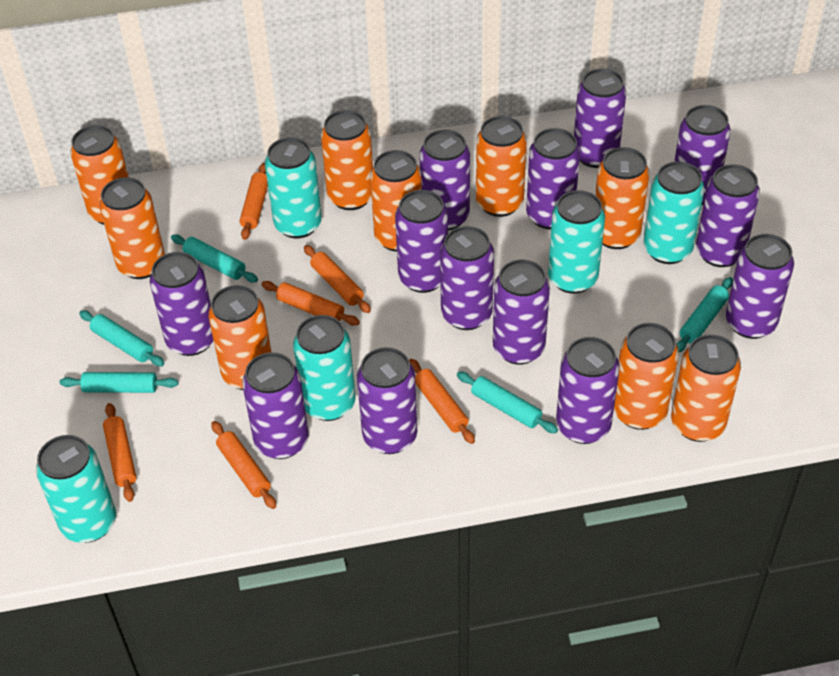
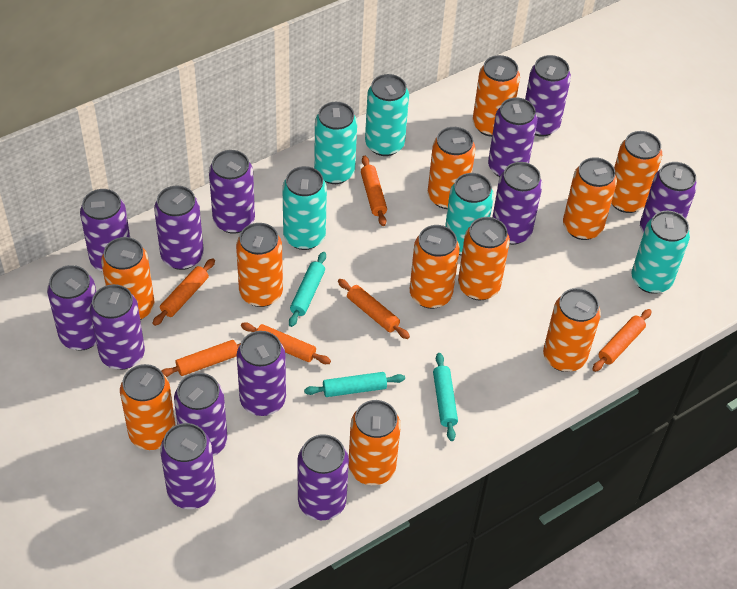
orange can: [70,125,129,225] [99,177,165,279] [208,285,272,390] [321,110,373,210] [370,150,422,252] [476,116,527,217] [595,147,650,249] [614,323,679,430] [671,334,741,442] = 9 -> [101,237,154,320] [120,364,175,450] [236,223,283,307] [349,400,401,485] [410,225,460,309] [428,127,476,209] [458,217,510,300] [473,55,520,137] [543,288,601,372] [563,157,617,240] [611,131,662,213] = 11
turquoise rolling pin: [59,372,178,393] [79,310,164,366] [171,234,258,282] [457,372,558,433] [676,277,733,352] = 5 -> [289,252,326,327] [304,372,405,397] [433,353,458,441] = 3

